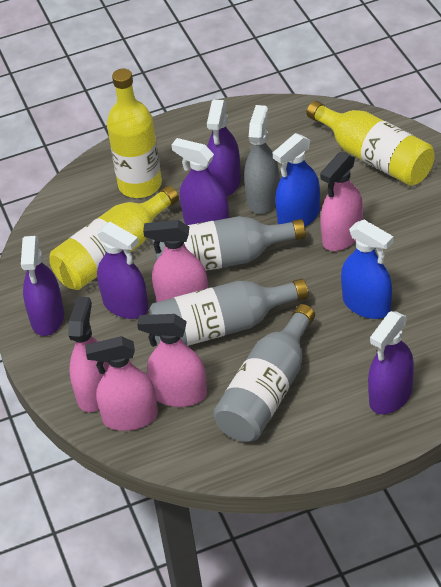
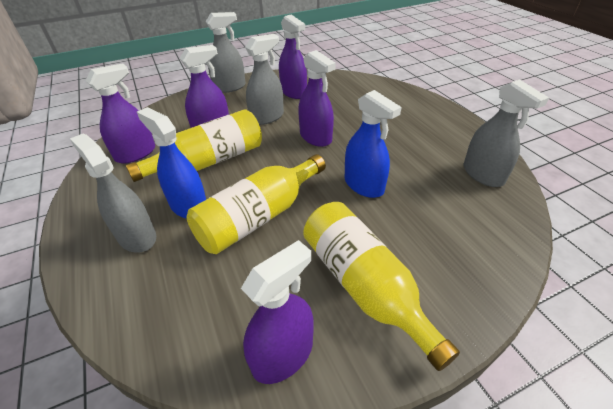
grey bottle: [149,279,309,346] [152,216,306,271] [213,304,315,442] = 3 -> none = 0
grey spray bottle: [244,105,279,214] = 1 -> [70,134,156,253] [206,12,246,93] [245,34,284,125] [464,79,549,187] = 4
pink spray bottle: [68,296,109,412] [85,336,158,431] [137,314,207,407] [143,220,208,302] [320,152,363,251] = 5 -> none = 0

